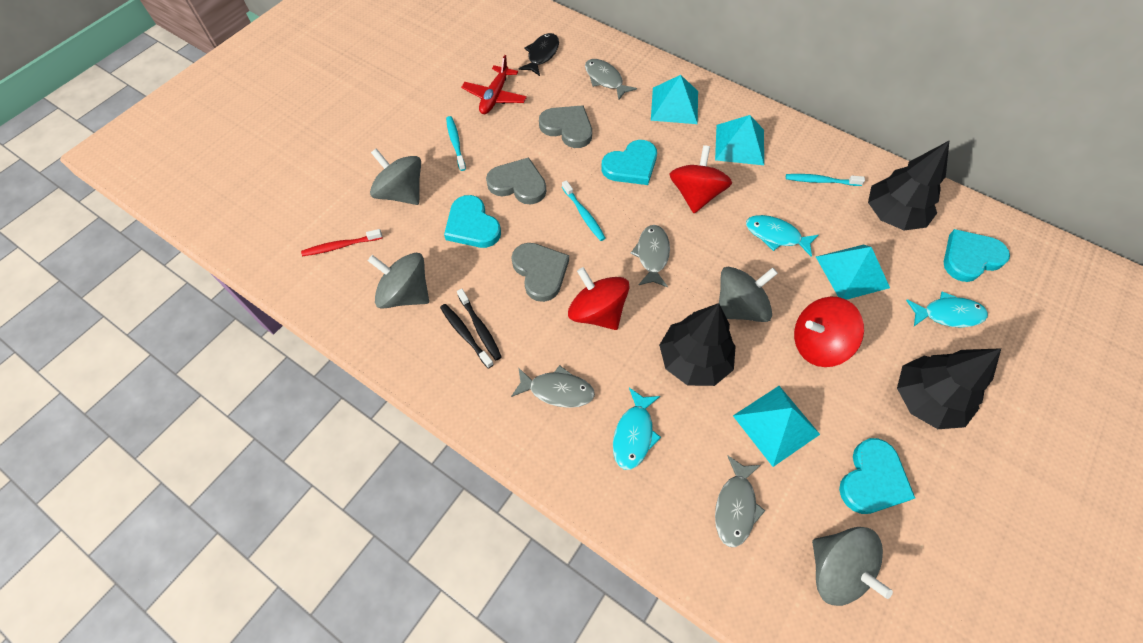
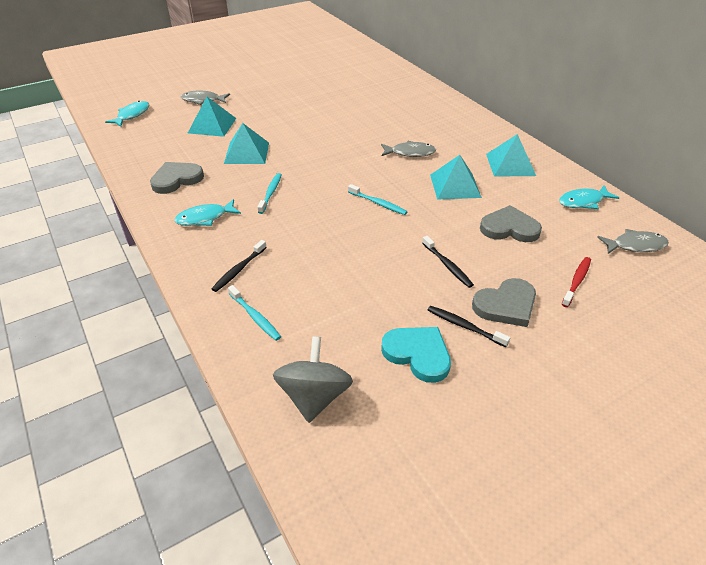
black fish: [518,33,559,76] = 1 -> none = 0
black toothbrush: [440,304,494,369] [457,289,502,360] = 2 -> [211,240,267,292] [422,236,474,288] [428,306,510,347] = 3
black tree: [659,303,736,386] [868,140,950,230] [897,348,1001,429] = 3 -> none = 0
grey fish: [511,365,595,408] [585,59,637,100] [630,225,670,287] [715,455,765,547] = 4 -> [181,91,230,105] [381,141,436,157] [597,229,669,254] = 3
grey spinning top: [368,253,429,309] [370,148,421,205] [719,267,778,322] [812,527,893,606] = 4 -> [273,336,353,423] = 1
red plane: [461,55,527,114] = 1 -> none = 0
red spinning top: [568,267,630,330] [670,145,732,213] [794,296,864,367] = 3 -> none = 0
turquoise heart: [444,195,501,248] [601,140,657,185] [839,438,915,514] [944,229,1010,282] = 4 -> [381,327,451,383] = 1

